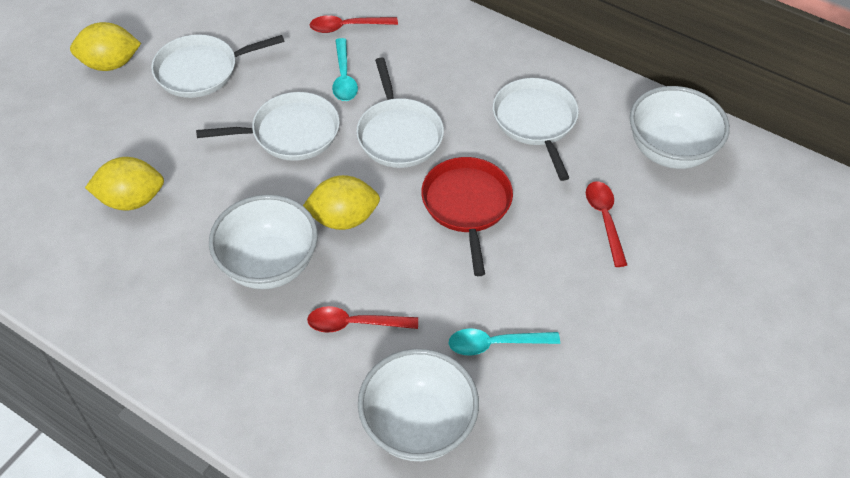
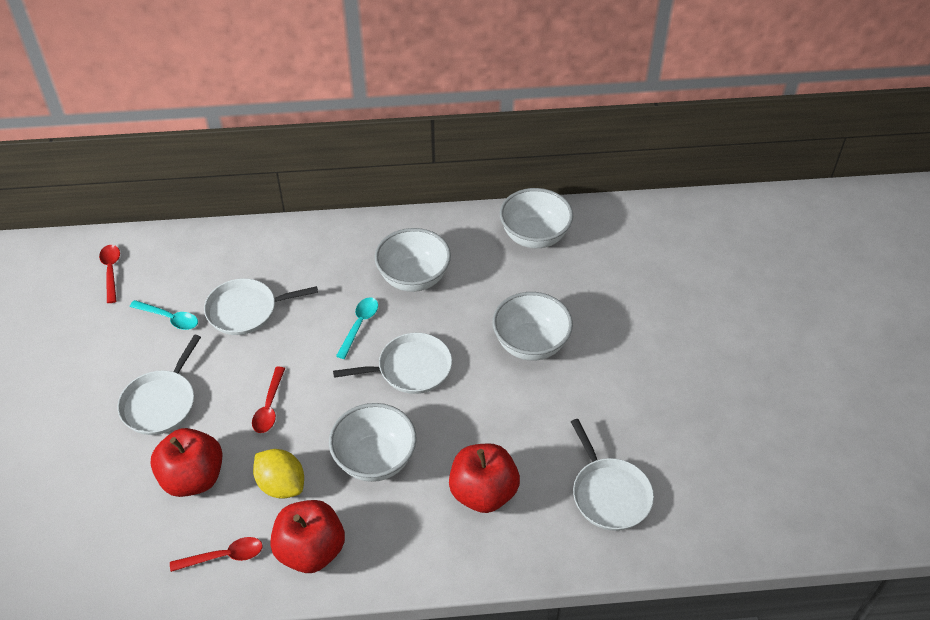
red apple: none = 0 -> [151,428,223,497] [270,500,345,573] [449,443,520,513] = 3
red pan: [421,157,513,276] = 1 -> none = 0
white bowl: [209,194,318,289] [358,349,479,461] [630,86,730,169] = 3 -> [329,403,417,482] [374,228,451,292] [492,292,573,361] [500,188,573,248] = 4
yellow lemon: [70,22,141,71] [85,157,164,211] [303,175,380,230] = 3 -> [253,449,304,498] = 1

